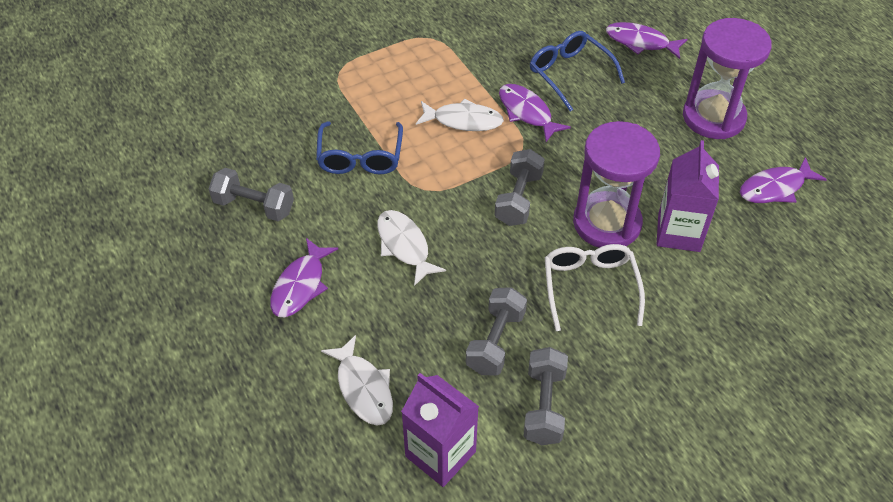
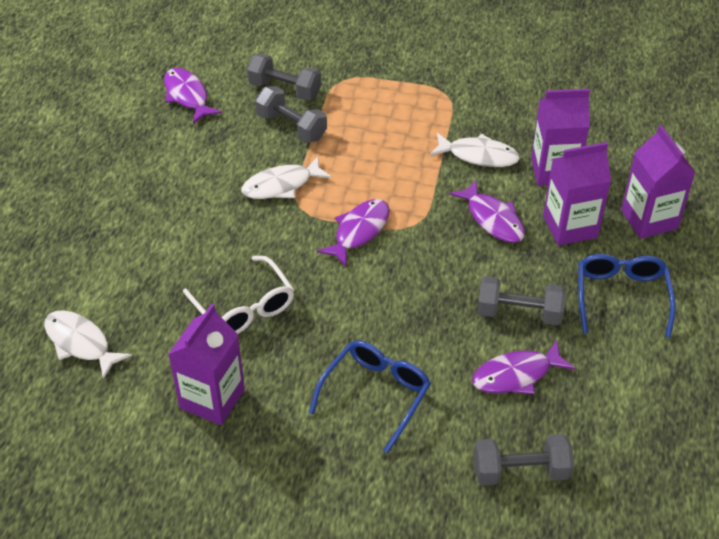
purple carton: [401,373,479,487] [657,140,719,252] = 2 -> [168,304,245,425] [531,89,590,186] [543,142,611,245] [621,125,696,239] = 4
purple hourglass: [573,121,660,248] [683,18,772,139] = 2 -> none = 0

